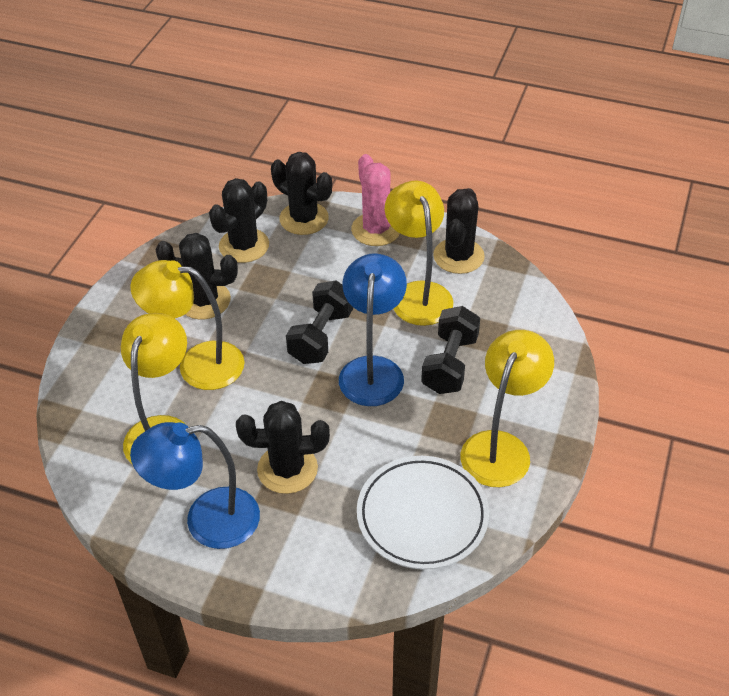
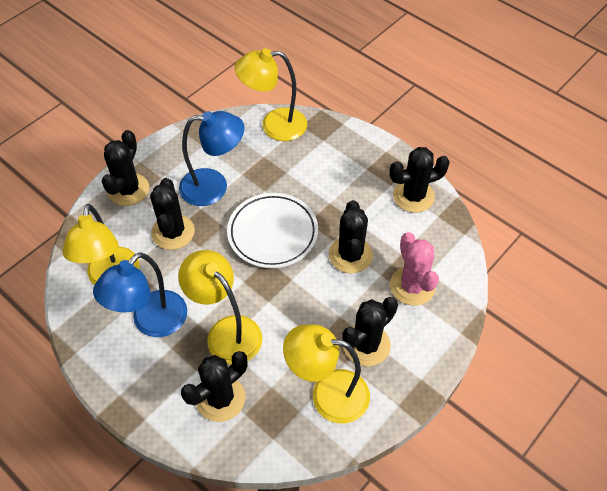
black cactus: [156,233,238,319] [209,178,269,263] [236,401,330,494] [271,152,332,235] [433,188,485,274] = 5 -> [102,130,149,206] [150,178,195,250] [181,351,247,422] [329,200,373,273] [342,297,398,366] [389,147,450,213] = 6
black dumbbell: [286,280,353,364] [421,306,480,394] = 2 -> none = 0

